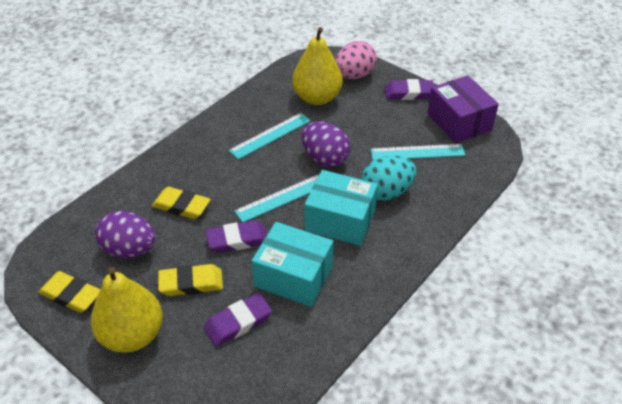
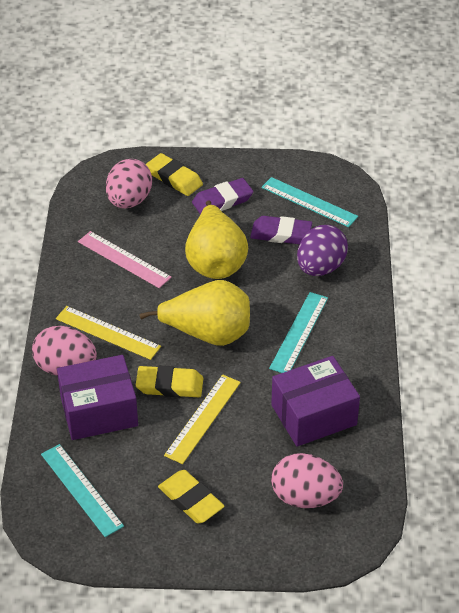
pink egg: [335,41,377,79] = 1 -> [32,326,97,376] [106,159,152,209] [271,453,343,508] = 3
pink ruler: none = 0 -> [78,231,172,288] = 1
purple box: [427,75,499,143] = 1 -> [57,355,138,440] [271,356,360,447] = 2
purple egg: [95,211,155,258] [302,121,350,167] = 2 -> [297,225,348,276] = 1
purple eraser: [204,293,272,347] [206,220,267,253] [385,79,434,100] = 3 -> [192,178,253,215] [250,216,312,244] = 2
turquoise box: [252,222,333,307] [304,170,378,246] = 2 -> none = 0
turquoise egg: [361,156,416,201] = 1 -> none = 0
yellow ruler: none = 0 -> [56,306,161,360] [164,375,241,464] = 2

